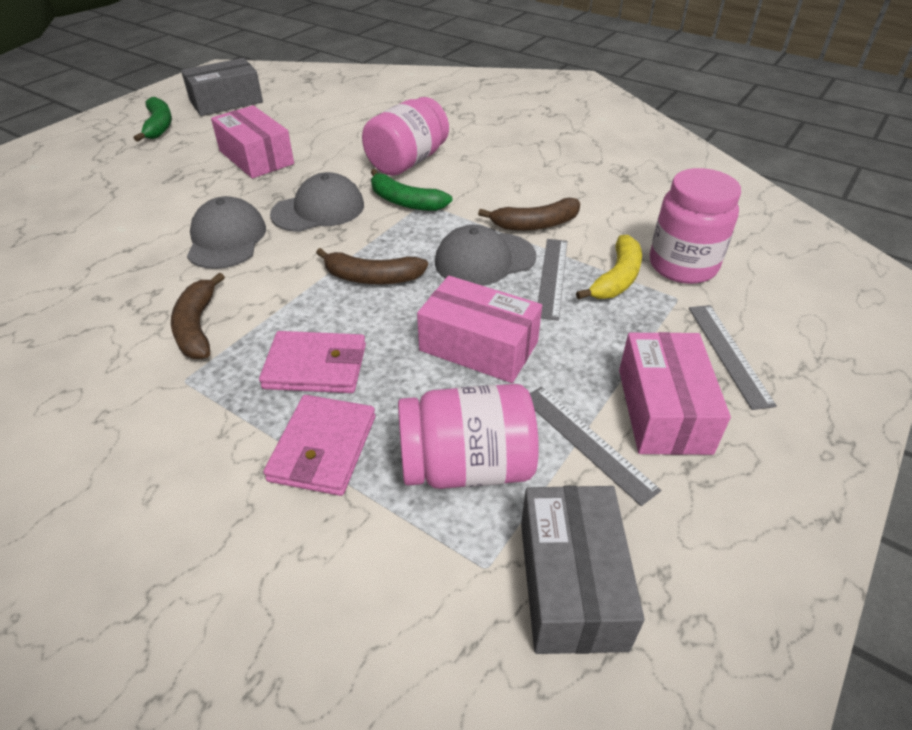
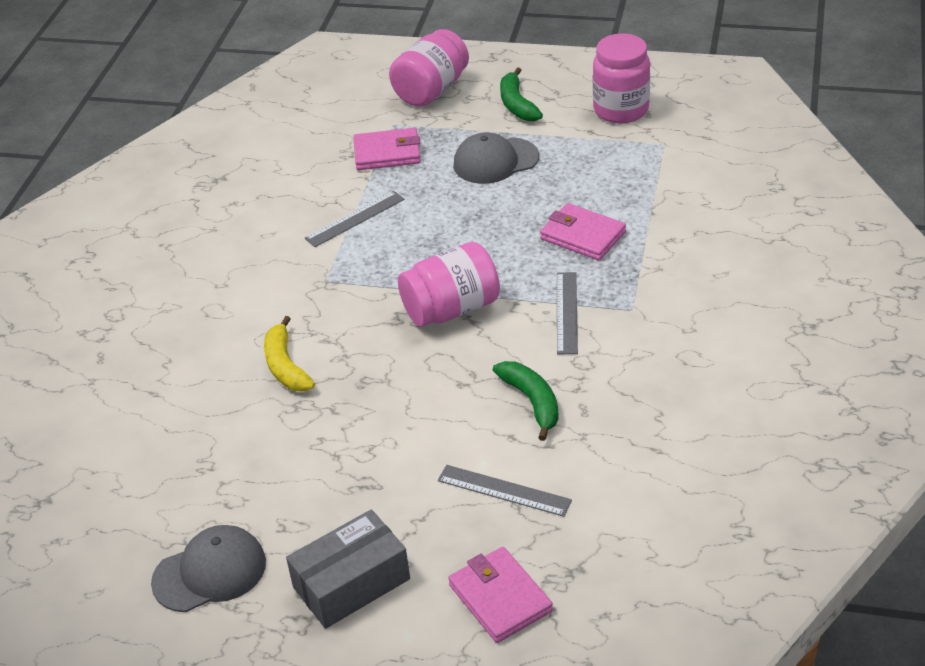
brown banana: [171,273,225,359] [316,248,428,284] [478,198,580,231] = 3 -> none = 0
grey box: [181,58,263,116] [521,486,645,654] = 2 -> [286,509,410,629] = 1
grey cap: [187,196,266,269] [270,172,364,232] [435,225,536,286] = 3 -> [151,525,266,612] [453,132,539,184] = 2
pink box: [211,105,294,179] [417,276,542,383] [619,332,731,455] = 3 -> none = 0
pink wallet: [259,331,366,393] [263,395,375,496] = 2 -> [353,128,421,170] [448,547,553,643] [540,203,626,260] = 3

